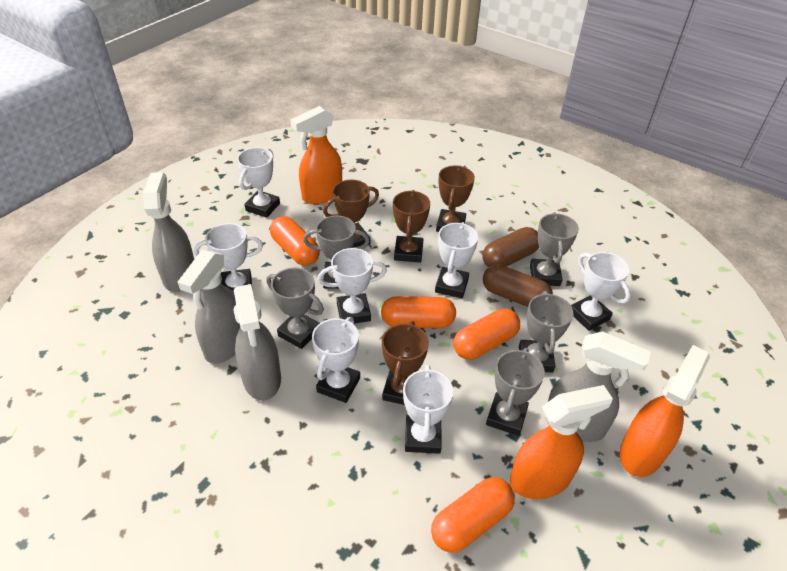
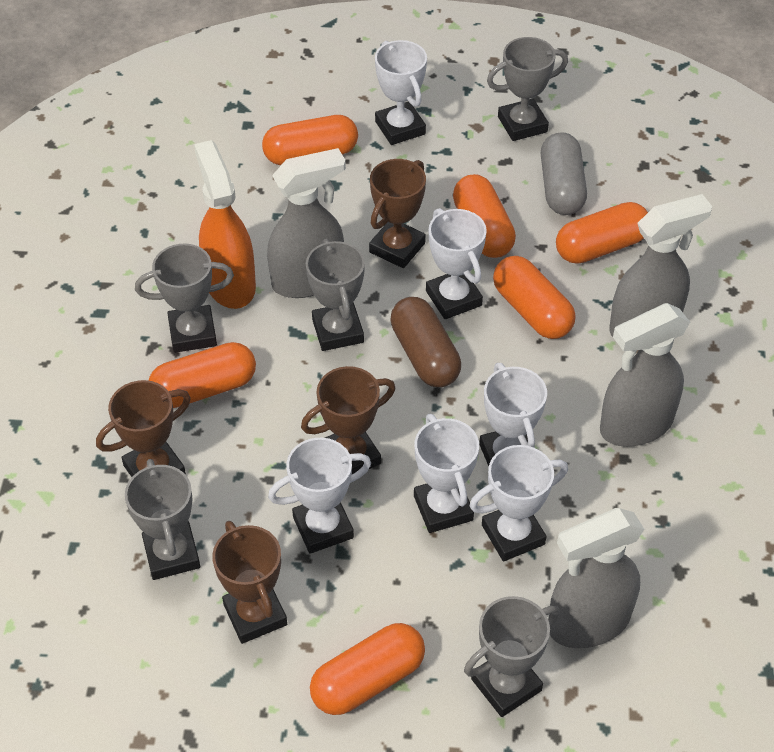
brown capsule: [482,227,539,267] [483,265,553,307] = 2 -> [390,297,461,387] = 1
grey capsule: none = 0 -> [541,132,587,215] = 1
orange capsule: [270,216,320,266] [381,296,456,328] [431,477,515,553] [453,308,520,360] = 4 -> [149,342,256,408] [262,115,358,165] [310,623,425,715] [453,174,516,258] [493,256,575,339] [556,202,648,264] = 6
orange spray bottle: [291,106,342,204] [510,385,613,499] [620,345,710,477] = 3 -> [194,140,256,309] = 1
white trophy: [194,223,263,291] [237,147,280,218] [312,317,360,403] [318,248,387,324] [403,365,453,454] [435,222,478,298] [571,252,631,331] = 7 -> [268,438,371,554] [375,40,427,145] [414,414,479,533] [426,208,487,319] [470,445,568,561] [479,363,547,466] = 6

